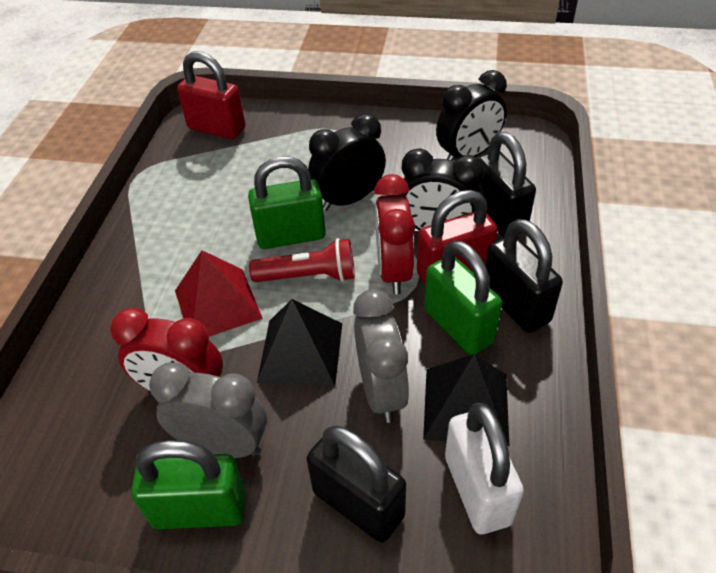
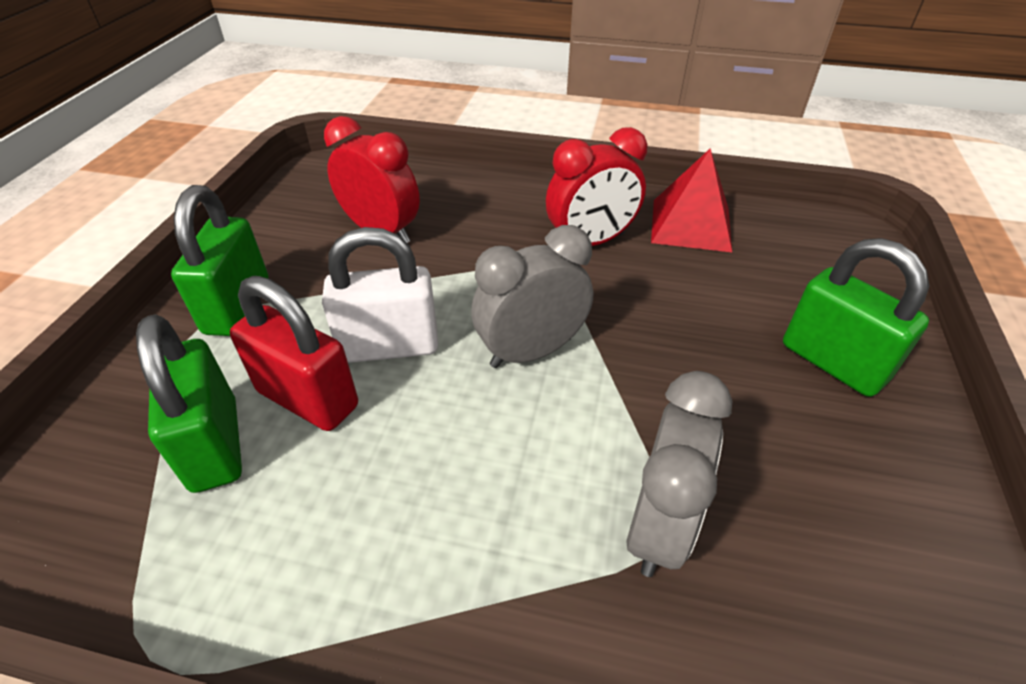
black clock: [308,114,386,211] [401,148,485,230] [436,70,507,161] = 3 -> none = 0
black padlock: [307,426,406,543] [477,132,536,237] [486,219,563,333] = 3 -> none = 0
black pyramid: [257,299,342,386] [423,354,509,446] = 2 -> none = 0
red flashlight: [249,238,355,282] = 1 -> none = 0
red padlock: [177,52,245,139] [417,190,498,286] = 2 -> [230,276,358,431] = 1

